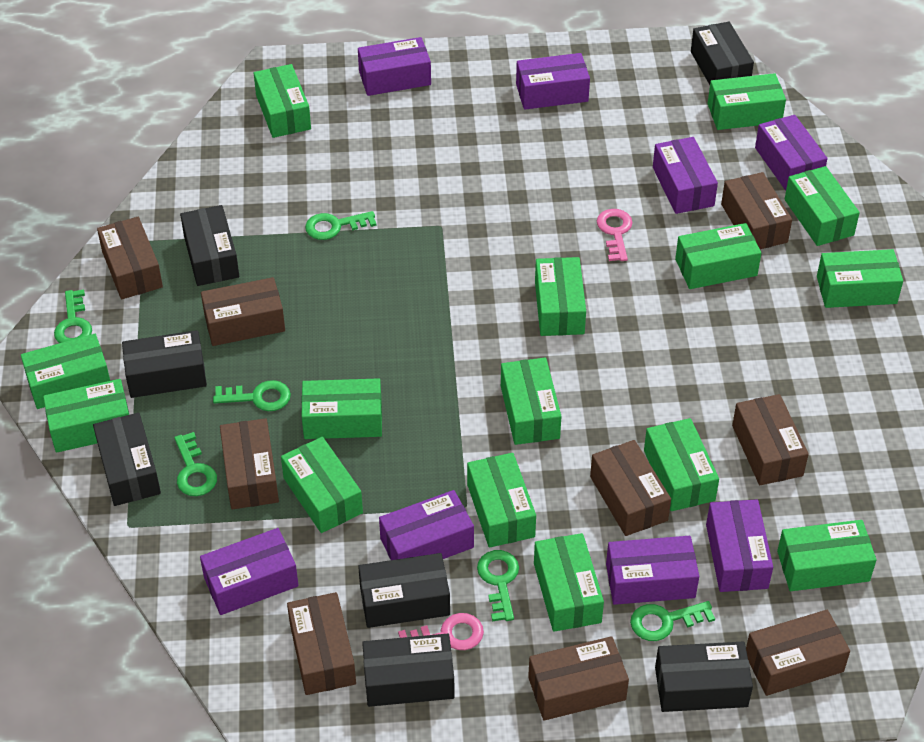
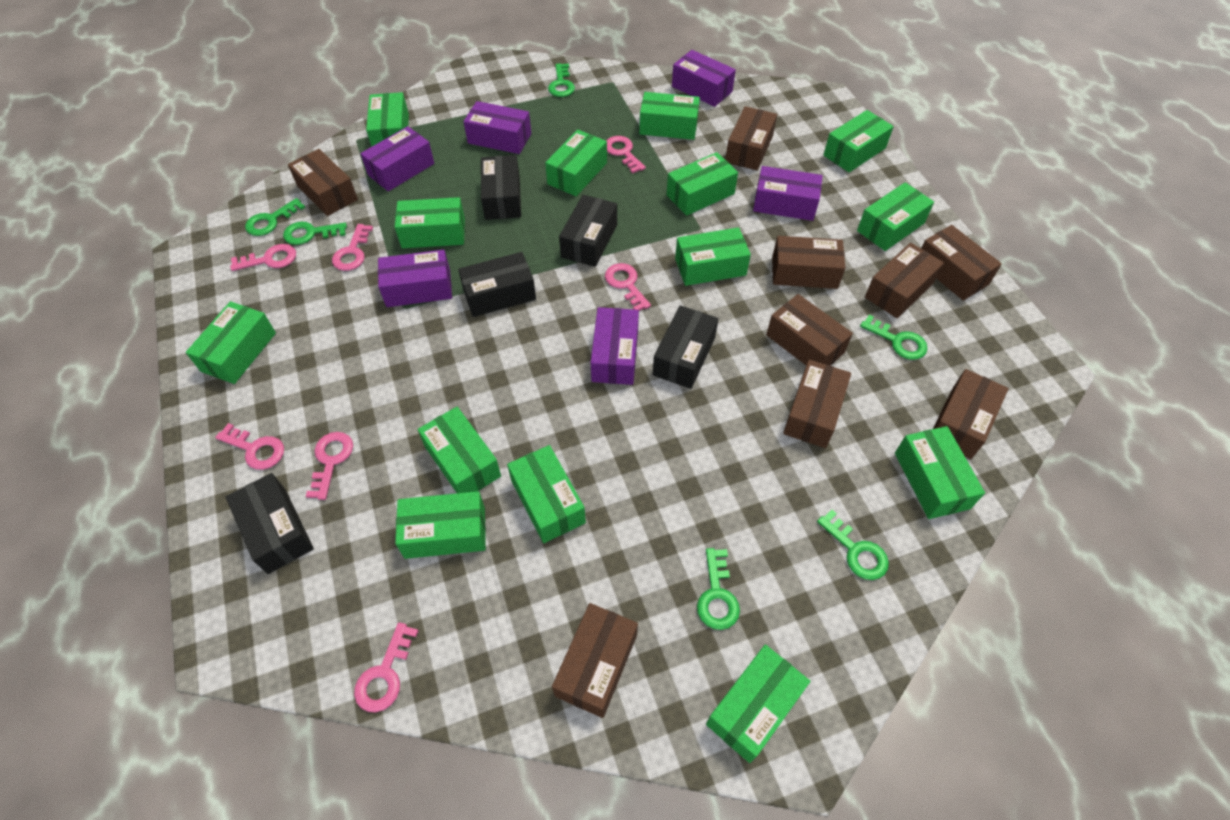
black box: [93,413,161,506] [122,330,207,398] [180,205,239,286] [358,553,450,628] [362,634,455,707] [655,642,753,712] [691,22,754,85] = 7 -> [226,473,314,574] [458,252,536,317] [481,155,521,220] [559,195,617,267] [653,305,718,389] = 5
green box: [21,334,110,409] [43,379,129,453] [254,64,311,138] [281,437,363,533] [301,378,382,439] [467,453,536,548] [501,358,562,445] [534,533,604,632] [535,257,586,336] [644,418,719,511] [675,223,761,289] [708,73,786,130] [777,520,877,591] [785,166,860,246] [817,249,903,308] = 15 -> [186,301,276,384] [366,92,409,146] [395,197,465,248] [395,491,486,559] [418,407,501,493] [507,445,586,543] [545,130,607,196] [639,92,700,140] [667,152,738,216] [675,227,751,286] [706,644,810,763] [823,110,894,172] [857,182,934,251] [895,426,985,519] = 14
pink key: [398,613,484,650] [597,209,633,261] = 2 -> [215,423,284,470] [230,244,296,271] [306,432,353,500] [332,224,373,271] [354,622,419,712] [605,263,651,311] [606,136,646,173] = 7
purple box: [200,528,299,615] [358,37,431,96] [379,490,474,560] [516,53,590,110] [606,536,699,605] [653,137,718,214] [706,499,773,592] [755,115,827,191] = 8 -> [360,126,434,191] [378,250,452,307] [463,101,531,154] [591,307,639,385] [672,50,736,107] [753,166,823,221] = 6

